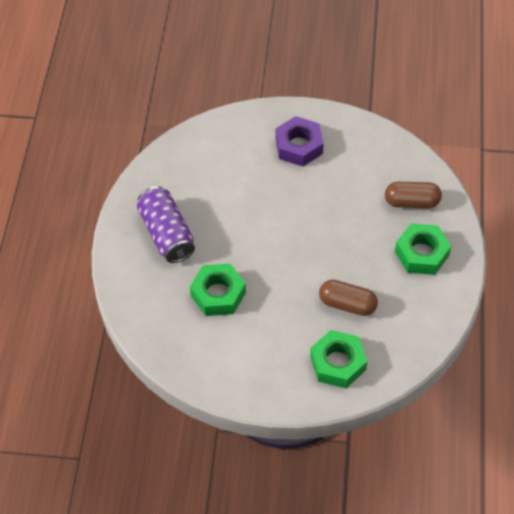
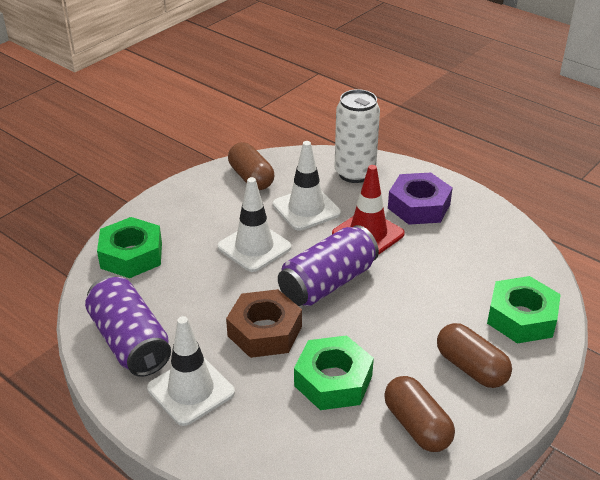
brown capsule: [319,280,378,316] [385,182,442,208] = 2 -> [228,142,274,190] [384,376,455,452] [437,323,512,388] = 3
brown nut: none = 0 -> [226,289,302,358] = 1
purple can: [137,186,195,263] = 1 -> [85,276,171,377] [278,225,379,306] = 2
red traffic cone: none = 0 -> [332,165,405,254] = 1
white can: none = 0 -> [335,89,380,183] = 1
white traffic cone: none = 0 -> [147,316,235,426] [217,177,291,272] [273,141,341,231] = 3

